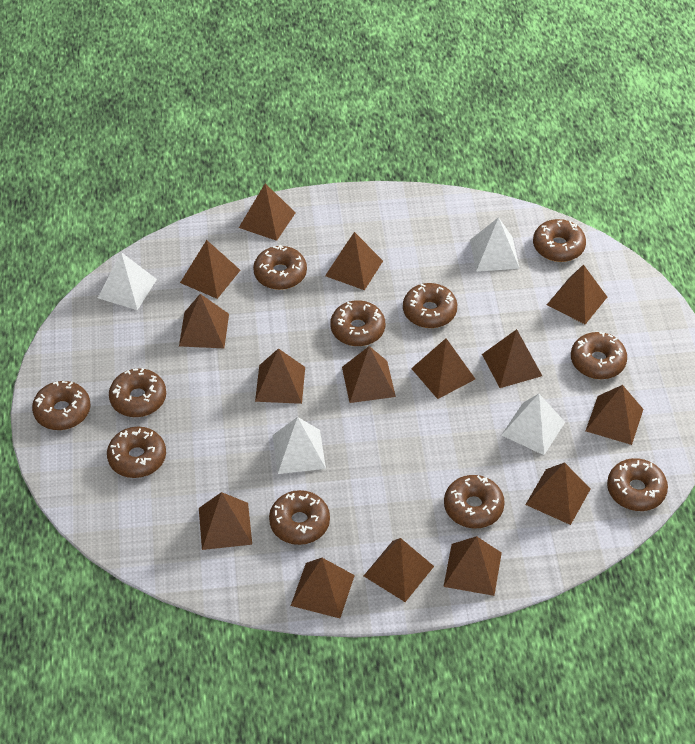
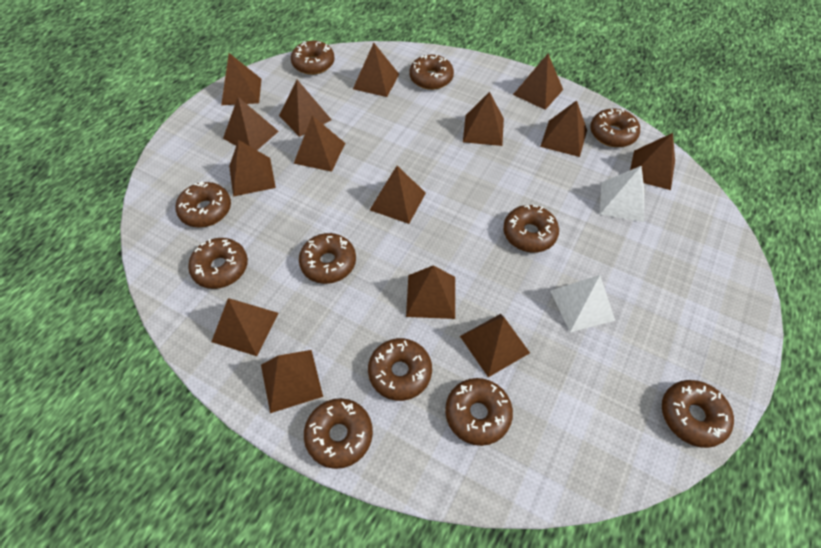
white pyramid: [98,252,157,310] [273,417,326,474] [470,217,520,272] [502,394,565,455] = 4 -> [551,275,615,332] [600,166,644,222] = 2

